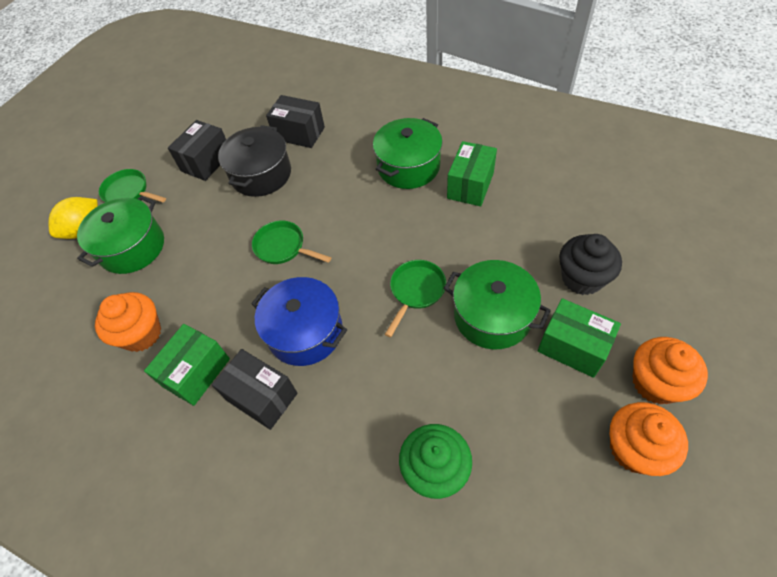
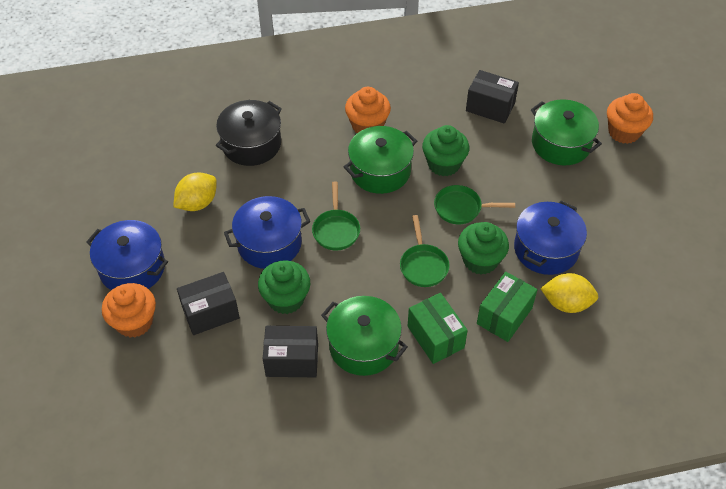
black cupcake: [559,234,622,295] = 1 -> none = 0
blue pot: [251,277,347,366] = 1 -> [86,220,168,290] [224,196,310,269] [514,201,587,275] = 3
green box: [144,324,230,406] [447,141,497,206] [537,298,621,378] = 3 -> [408,293,468,364] [477,272,537,342] = 2
green cupcake: [399,424,472,499] = 1 -> [258,260,310,314] [422,125,469,176] [458,222,509,275] = 3
yellow lemon: [48,197,98,239] = 1 -> [173,173,217,211] [540,273,598,313] = 2

